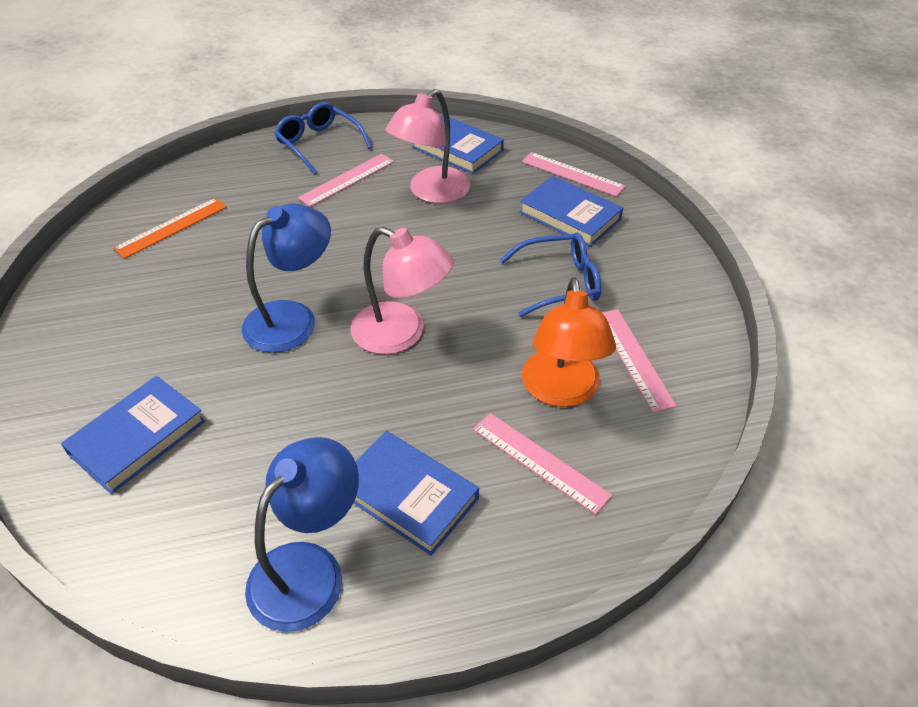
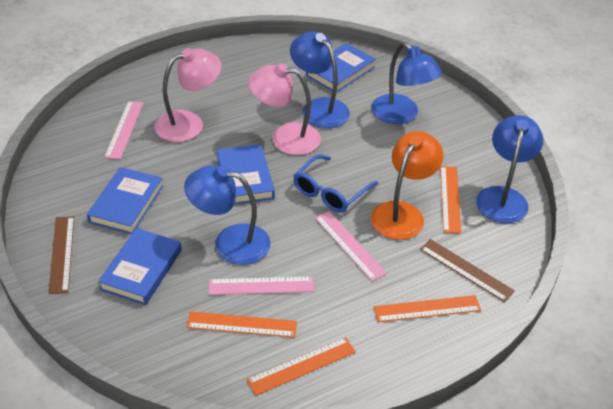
blue glasses: [274,102,372,174] [500,233,601,317] = 2 -> [293,155,378,213] = 1
blue lamp: [242,203,331,353] [245,437,359,632] = 2 -> [184,165,271,265] [290,31,350,128] [371,42,442,124] [476,115,543,223] = 4
brown ruler: none = 0 -> [48,216,74,294] [420,239,515,302] = 2
orange ruler: [113,198,227,259] = 1 -> [187,312,297,338] [247,337,356,396] [374,295,481,322] [440,166,461,234] = 4
pink ruler: [298,154,394,207] [473,413,612,515] [522,152,626,197] [602,309,677,413] = 4 -> [104,101,144,159] [209,276,314,295] [315,211,387,281] = 3

